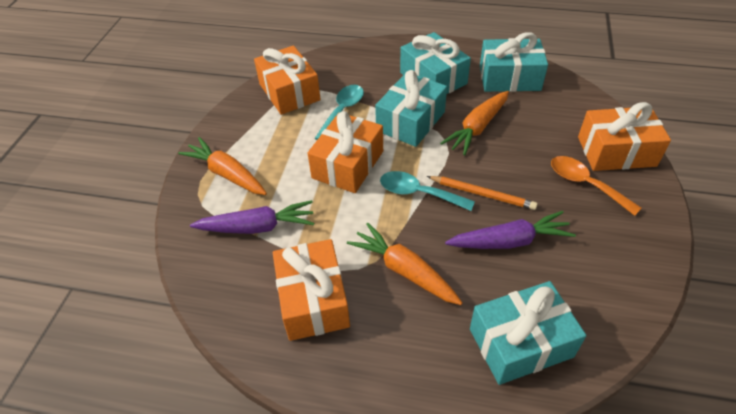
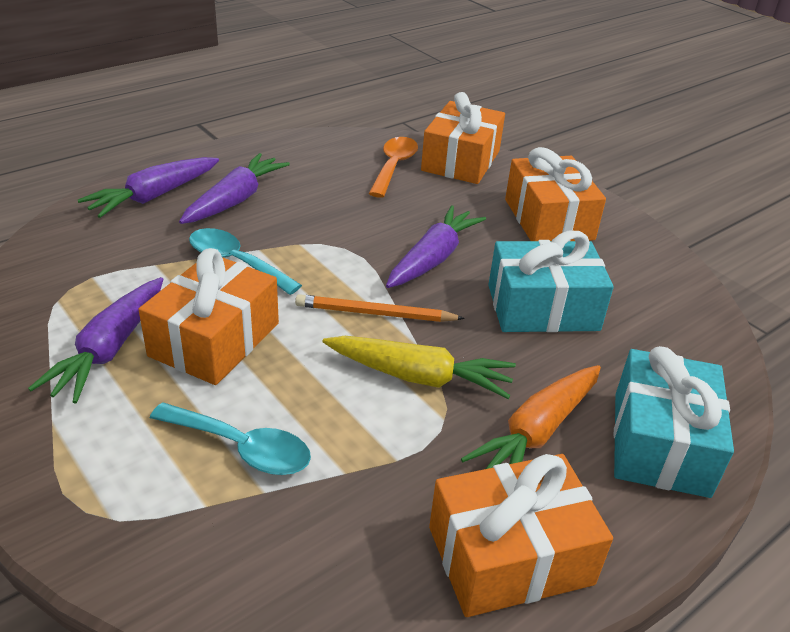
orange carrot: [178,137,267,195] [347,223,462,305] [440,91,509,155] = 3 -> [461,365,601,469] = 1
purple carrot: [190,200,314,234] [445,211,576,249] = 2 -> [28,277,163,403] [78,157,219,218] [179,153,290,224] [386,205,486,288] = 4
turquoise gift: [375,70,447,147] [400,32,471,94] [470,281,586,385] [480,32,548,92] = 4 -> [488,230,614,332] [614,346,734,498] = 2
yellow carrot: none = 0 -> [323,336,516,399] = 1

